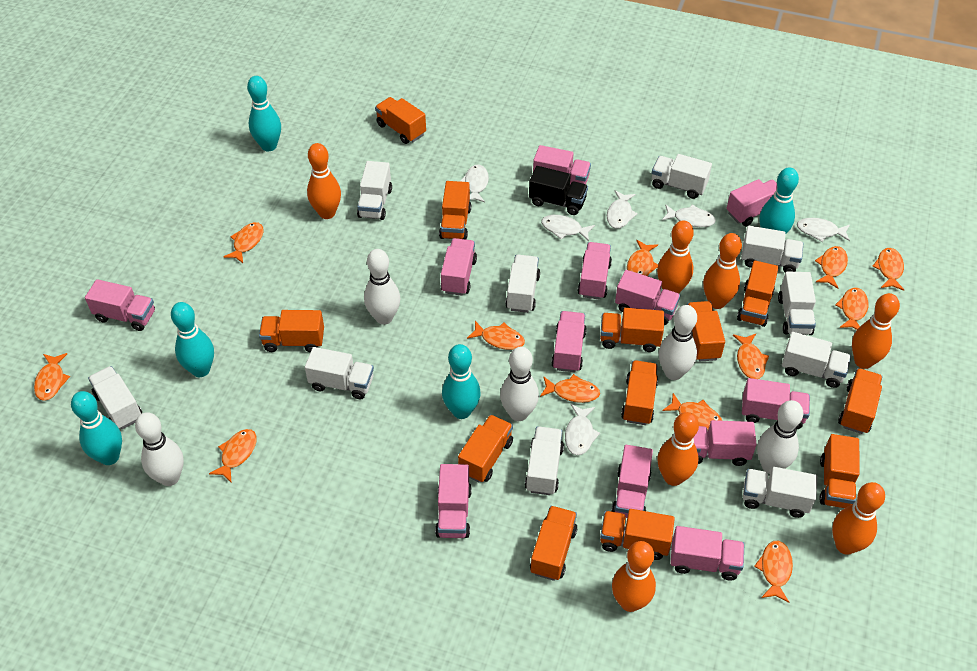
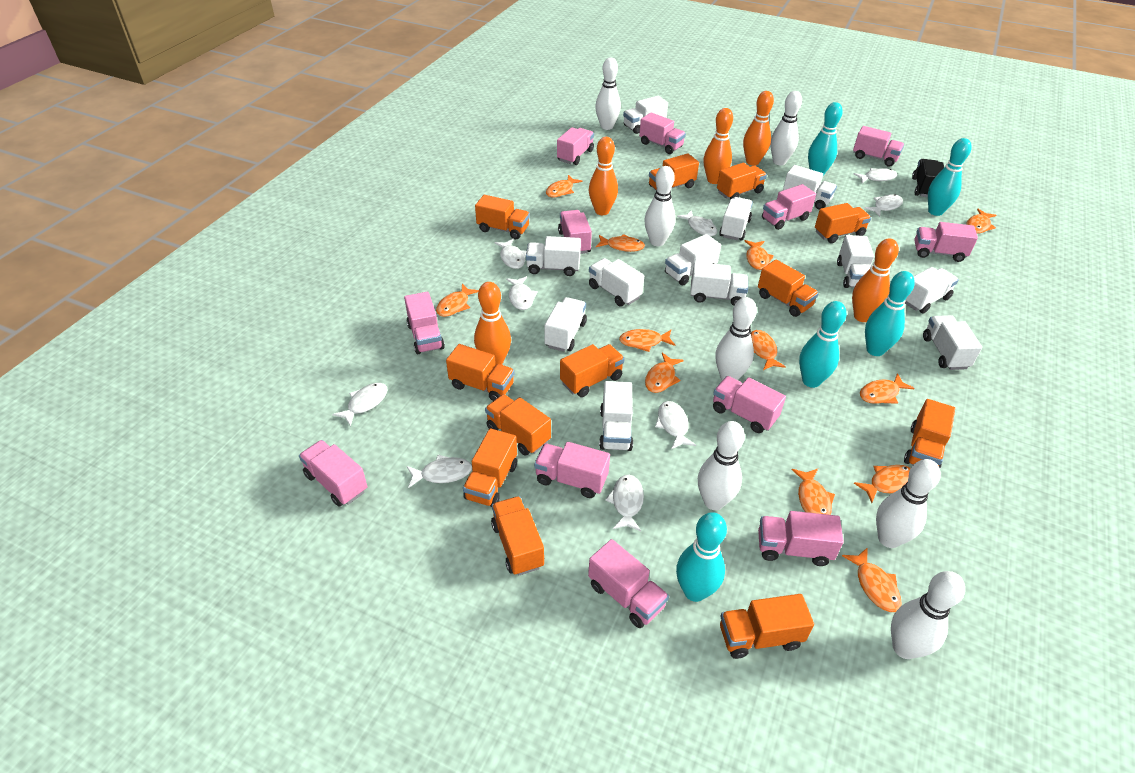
orange bowling pin: [307,143,341,219] [612,541,656,612] [657,220,694,294] [657,412,699,486] [703,233,742,309] [832,482,885,555] [852,293,900,369] = 7 -> [474,282,511,365] [589,137,618,215] [704,108,733,184] [743,91,774,166] [852,238,899,322] = 5
white bowling pin: [135,412,184,486] [364,249,400,325] [500,347,539,421] [659,305,697,380] [757,400,803,474] = 5 -> [595,57,621,130] [644,166,676,246] [698,421,745,510] [715,297,757,380] [770,91,802,165] [876,459,941,548] [891,571,965,659] = 7
white fish: [459,164,489,202] [541,215,595,241] [565,404,600,455] [607,190,638,229] [662,204,716,227] [797,218,850,242] = 6 -> [332,383,387,427] [407,455,472,488] [494,239,526,269] [506,276,538,310] [605,475,644,531] [655,401,696,449] [677,210,717,236] [854,168,897,183] [864,194,903,217] = 9
white truck: [88,366,142,429] [305,347,374,400] [357,161,392,220] [505,255,540,313] [525,426,564,495] [652,154,712,199] [741,226,804,272] [743,467,818,518] [778,271,816,335] [782,332,851,388] = 10 -> [526,236,581,276] [544,297,587,352] [589,258,644,307] [599,381,633,451] [623,96,668,134] [665,234,721,285] [690,262,748,306] [719,197,753,241] [783,165,837,210] [837,235,874,288] [905,267,959,314] [923,315,982,370] = 12

